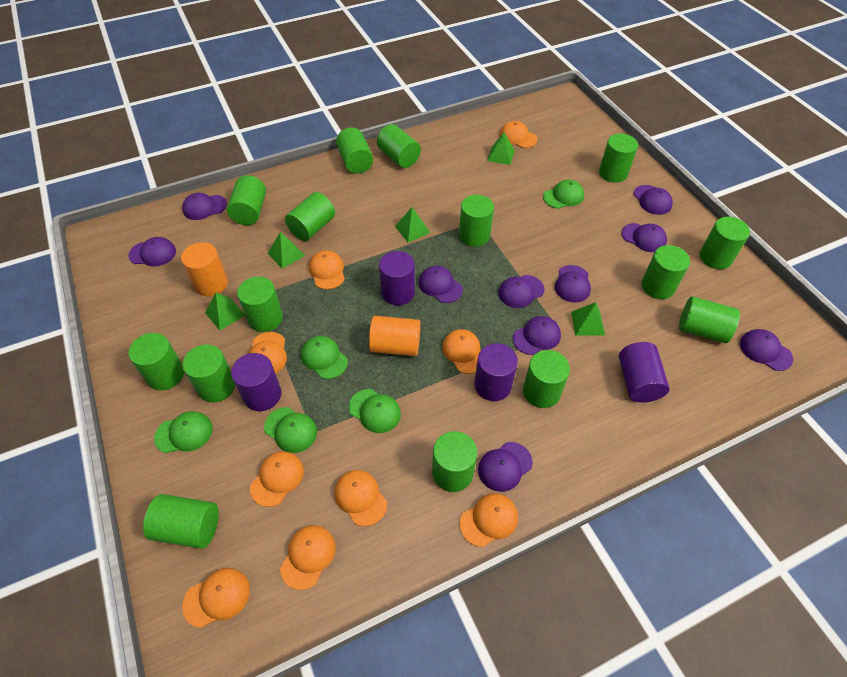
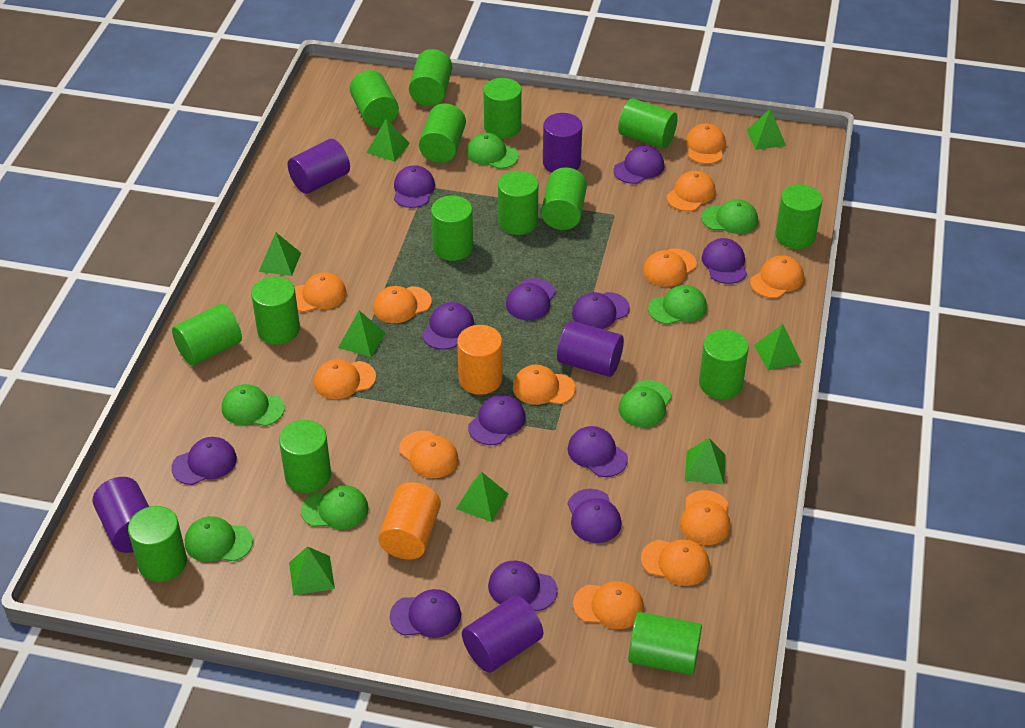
green cap: [154,411,213,453] [264,407,317,453] [301,336,348,379] [349,389,401,433] [543,180,584,209] = 5 -> [185,516,253,562] [222,384,285,426] [301,485,369,529] [466,133,519,169] [619,380,672,427] [648,285,707,325] [701,199,758,234] = 7
green pyramid: [205,293,245,330] [268,232,305,269] [395,207,430,243] [487,133,515,165] [571,302,605,336] = 5 -> [259,233,301,276] [289,546,335,596] [338,311,386,357] [367,119,410,162] [456,472,508,522] [685,438,726,484] [746,108,786,150] [754,324,802,370] = 8
orange cap: [182,568,250,628] [249,332,287,374] [250,451,304,507] [280,525,336,590] [309,250,345,289] [334,470,387,526] [442,329,481,374] [459,493,518,547] [500,121,537,148] = 9 -> [294,272,347,312] [314,359,376,399] [373,286,432,323] [399,431,458,478] [513,365,575,405] [573,581,644,629] [641,539,710,586] [643,248,697,287] [667,171,716,211] [680,490,731,545] [685,124,726,164] [750,255,804,298] = 12
purple cap: [128,237,176,267] [182,193,227,220] [419,266,463,303] [478,442,533,492] [498,275,544,308] [513,316,561,355] [555,265,591,303] [621,223,667,252] [634,185,673,215] [740,329,793,371] = 10 -> [171,437,237,485] [390,589,461,638] [394,165,435,208] [422,302,474,350] [468,395,526,445] [488,561,558,611] [506,278,556,320] [567,489,622,543] [568,426,628,477] [572,292,630,329] [613,146,664,184] [702,238,747,284] = 12
purple cylinder: [231,353,281,411] [379,251,415,305] [474,343,518,401] [619,342,670,402] = 4 -> [93,477,149,553] [288,139,350,194] [462,596,543,673] [543,113,582,173] [557,321,624,377] = 5

